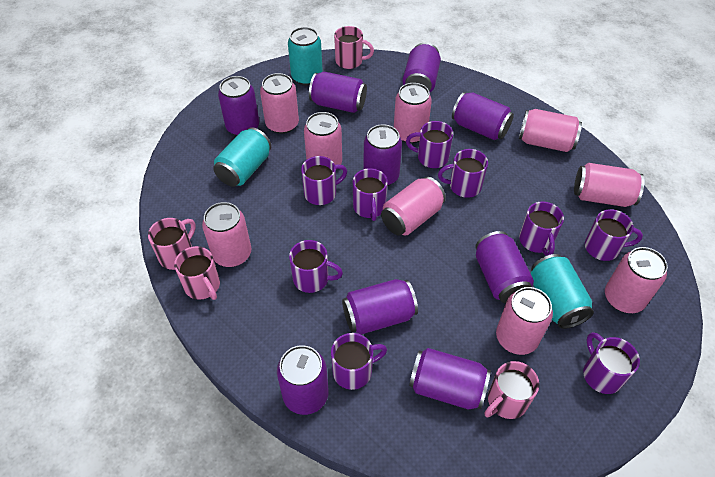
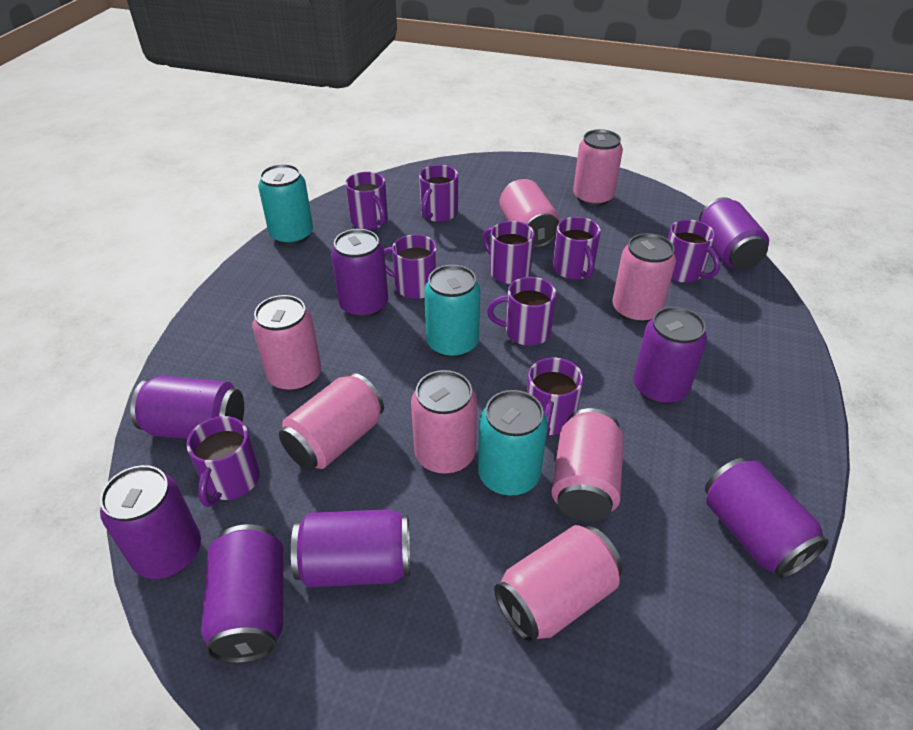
pink can: [202,202,251,267] [260,73,299,134] [304,112,342,165] [381,177,446,236] [394,83,432,144] [496,287,553,355] [519,109,582,152] [574,163,645,207] [605,247,668,313] = 9 -> [252,295,321,392] [279,373,384,470] [411,370,477,474] [494,525,623,643] [499,179,559,248] [552,408,624,522] [573,129,623,206] [613,233,676,323] = 8
pink mug: [148,218,196,270] [174,246,220,300] [334,26,374,69] [485,361,539,419] = 4 -> none = 0
purple can: [218,76,259,136] [277,345,329,415] [309,72,367,113] [342,279,418,335] [363,124,402,186] [403,43,441,92] [409,348,491,410] [452,92,514,140] [475,231,534,304] = 9 -> [100,465,201,579] [130,376,244,439] [201,524,283,663] [291,509,410,588] [331,229,388,318] [633,307,707,404] [699,197,769,270] [705,458,828,579] = 8

